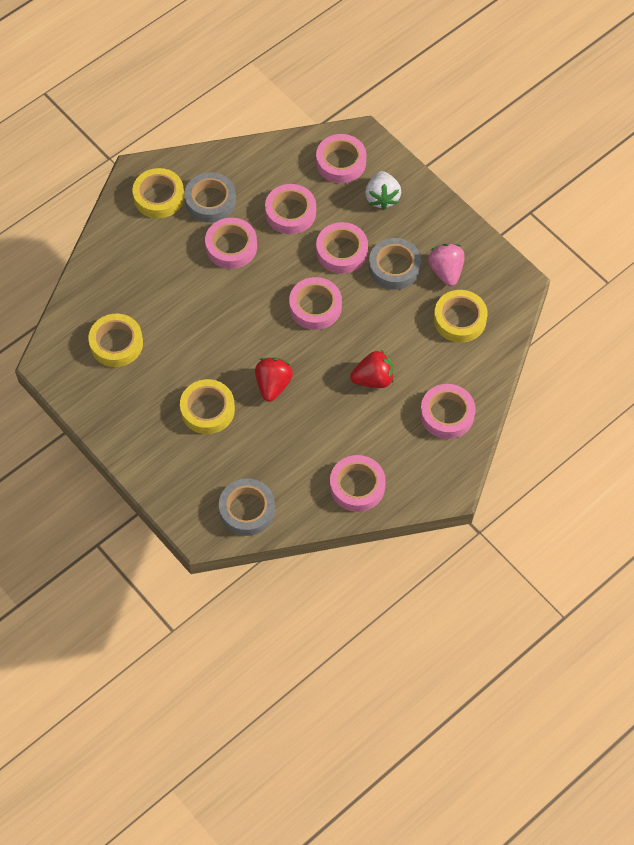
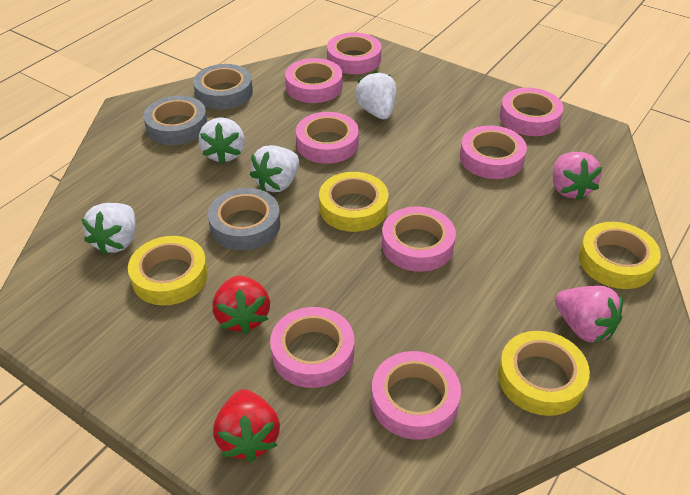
pink strawberry: [428,244,465,286] = 1 -> [552,152,602,201] [555,286,623,343] = 2
pink tape: [205,218,257,269] [265,184,316,234] [289,277,342,330] [316,134,366,183] [316,222,368,274] [330,455,386,512] [420,384,475,439] = 7 -> [270,307,354,388] [285,58,343,103] [296,112,359,164] [327,32,382,74] [371,351,461,440] [382,207,456,272] [460,125,527,179] [500,88,564,136] = 8
white strawberry: [365,171,401,210] = 1 -> [81,203,135,255] [199,117,245,164] [250,145,299,192] [355,71,396,119] = 4

